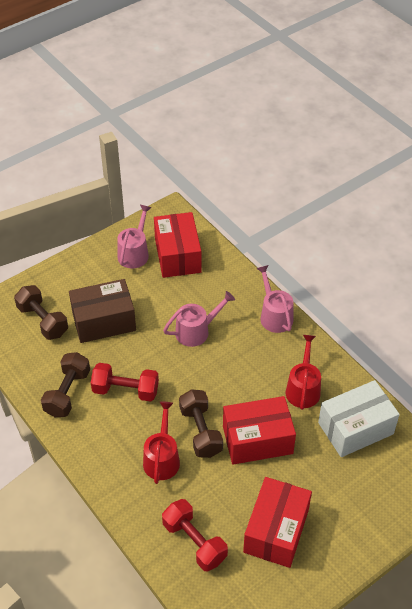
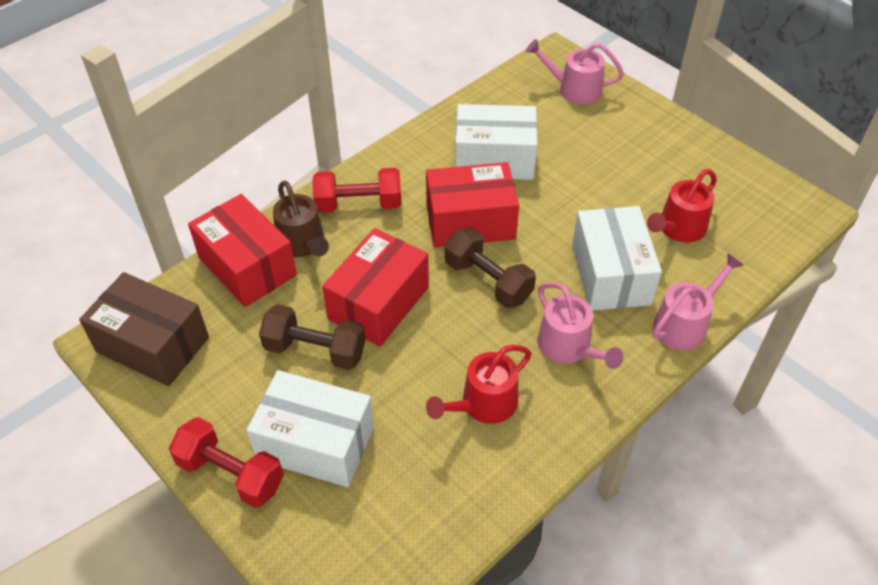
brown dumbbell: [14,285,68,340] [41,352,90,417] [179,389,223,458] = 3 -> [259,304,366,370] [445,227,536,308] = 2
brown watering can: none = 0 -> [273,181,329,257] = 1
white box: [318,380,400,457] = 1 -> [247,370,374,487] [455,104,537,180] [572,206,662,311] = 3

